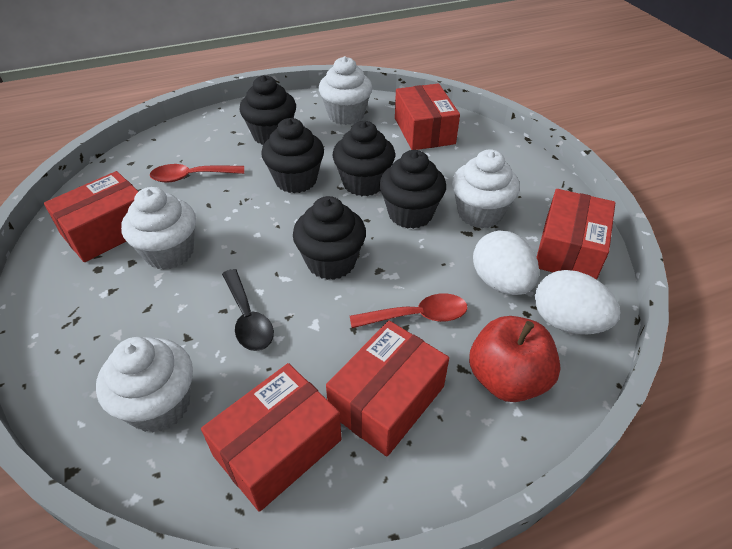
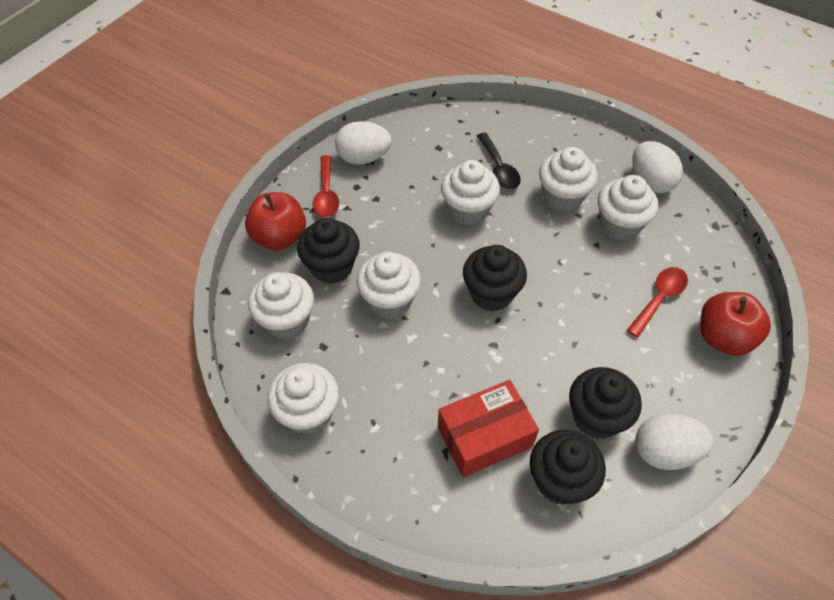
black cupcake: [239,75,296,145] [261,118,324,193] [293,196,366,280] [332,121,395,196] [379,150,446,229] = 5 -> [297,218,360,284] [463,245,527,311] [530,430,606,505] [569,367,642,439] = 4
red apple: [469,316,561,402] = 1 -> [245,192,306,250] [700,292,771,356] = 2
red box: [44,171,139,262] [201,363,342,512] [326,321,449,457] [395,83,460,150] [536,189,615,279] = 5 -> [438,380,539,477] = 1
white cupcake: [96,337,193,432] [121,187,196,270] [319,56,372,125] [452,149,520,228] = 4 -> [248,272,314,339] [267,363,339,435] [356,252,421,318] [441,160,500,225] [539,147,598,212] [598,175,658,240] = 6
white egg: [473,231,539,295] [535,270,621,334] = 2 -> [335,121,392,165] [632,141,683,193] [636,413,714,470] = 3

